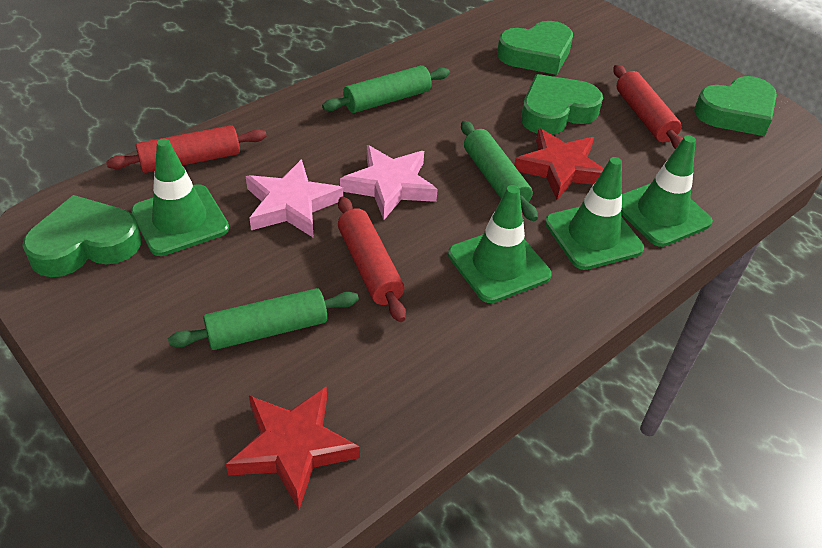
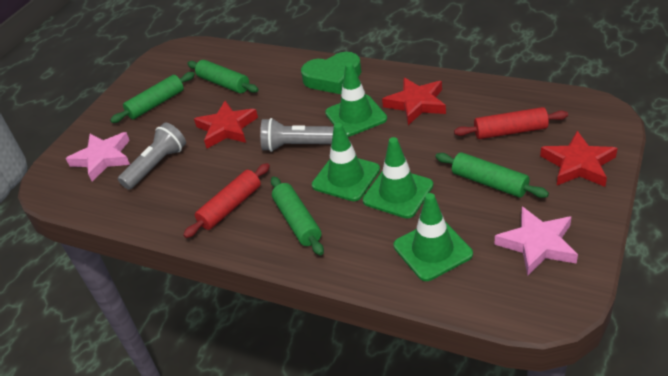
green heart: [22,195,141,277] [497,21,573,75] [521,74,603,135] [694,76,777,136] = 4 -> [301,52,361,94] = 1
green rolling pin: [168,288,359,350] [322,65,450,113] [461,121,538,221] = 3 -> [110,72,195,123] [187,60,259,93] [271,176,324,255] [435,152,549,198] = 4
grey flashlight: none = 0 -> [118,122,186,190] [260,118,334,152] = 2
red rolling pin: [106,125,267,173] [338,197,406,322] [613,65,683,149] = 3 -> [183,163,270,238] [454,107,568,139] = 2
red star: [226,386,360,510] [514,128,604,200] = 2 -> [194,101,258,149] [382,78,446,125] [540,131,618,187] = 3

